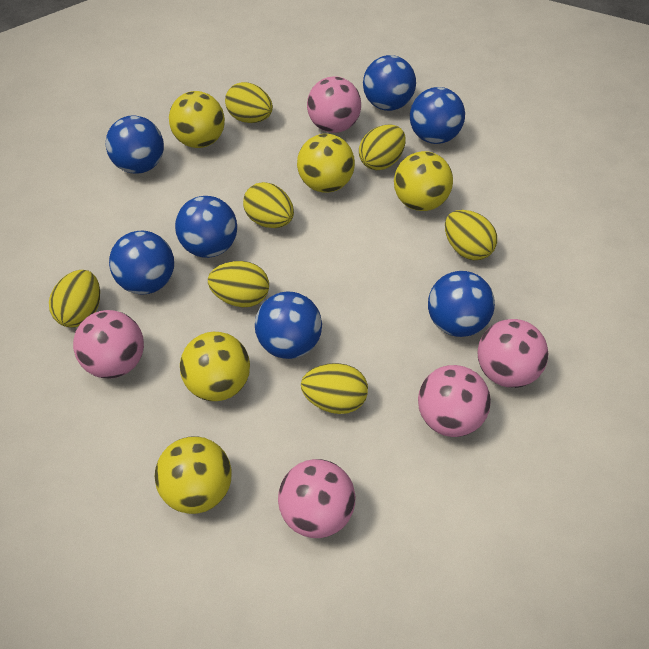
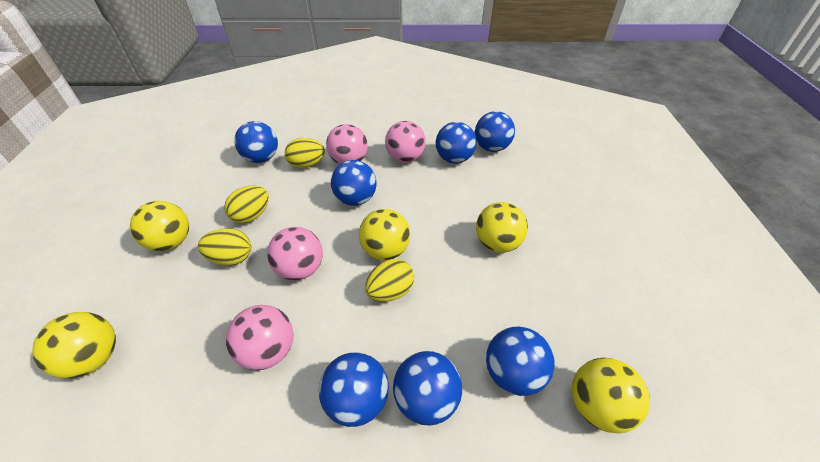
pink ball: [73,310,144,378] [278,459,355,538] [307,76,361,133] [418,365,491,437] [478,319,548,388] = 5 -> [226,305,293,370] [267,227,323,280] [326,124,368,164] [385,121,426,163] = 4
yellow egg: [49,270,100,328] [208,261,269,307] [225,82,273,123] [243,182,294,228] [301,363,368,414] [359,124,406,171] [445,210,497,260] = 7 -> [198,228,251,265] [224,186,269,223] [285,138,325,168] [365,259,414,302] = 4

